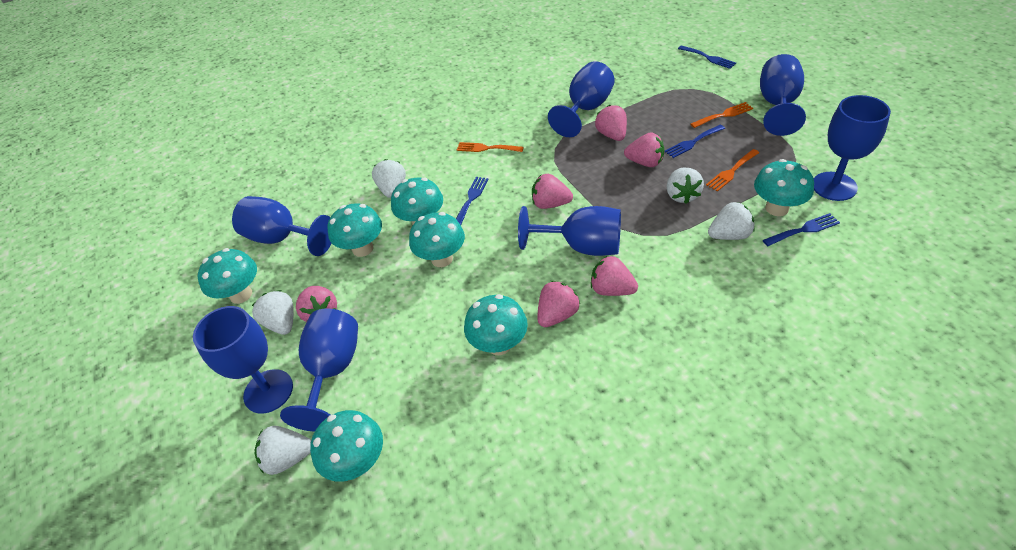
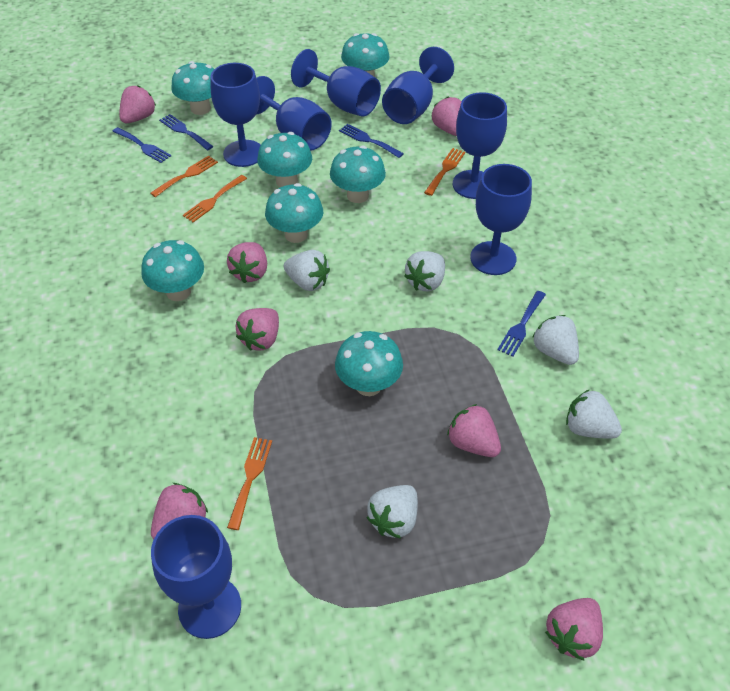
orange fork: [457,142,524,152] [690,102,753,128] [706,149,759,192] = 3 -> [150,156,218,197] [183,175,247,222] [227,437,272,530] [424,148,465,196] = 4
pink strawberry: [296,286,337,322] [532,174,573,209] [538,281,580,327] [591,256,638,296] [595,105,627,141] [624,132,664,167] = 6 -> [119,85,156,123] [151,483,208,539] [227,242,267,283] [236,308,279,351] [432,97,462,136] [447,404,501,457] [545,598,603,660] = 7

